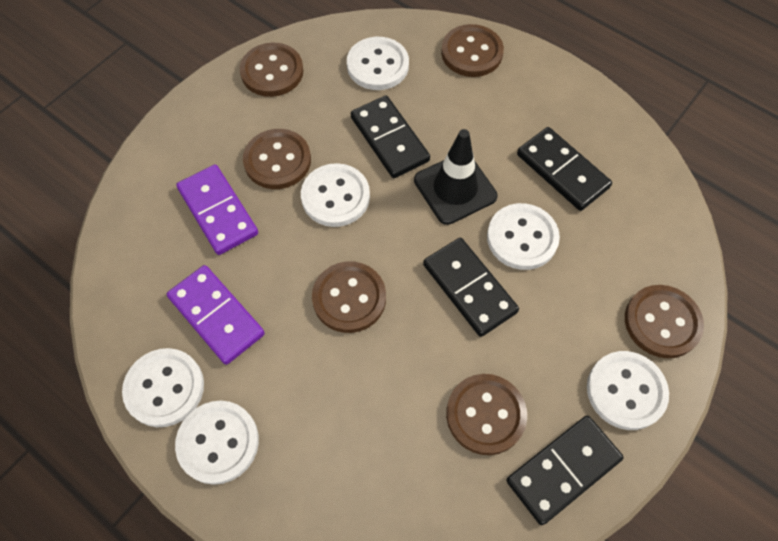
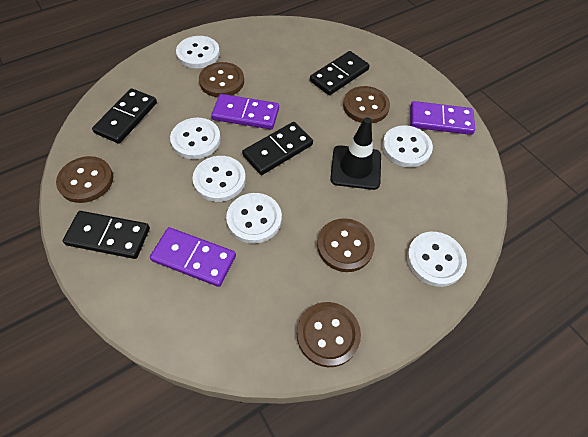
brown button: [240,43,304,97] [243,129,311,189] [312,262,386,333] [441,24,504,77] [446,374,527,455] [625,285,704,358] = 6 -> [56,156,113,203] [199,62,244,97] [297,302,361,367] [317,218,375,272] [343,86,390,123] = 5
purple domino: [167,265,265,365] [176,164,258,255] = 2 -> [150,227,236,287] [211,94,279,130] [410,101,475,135] = 3

